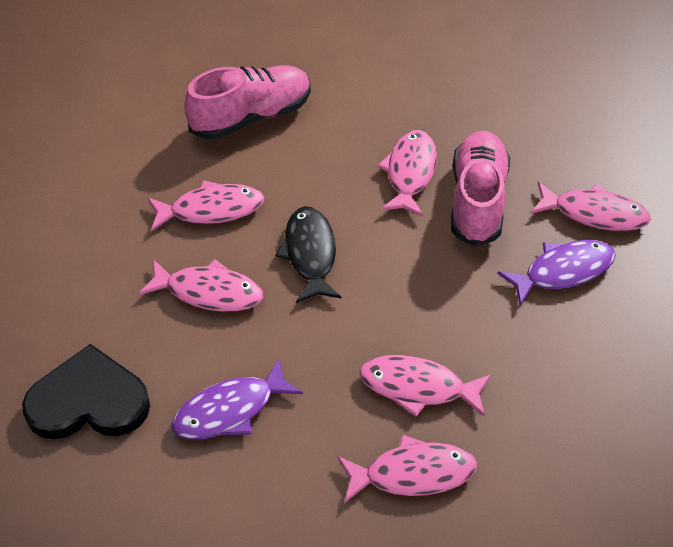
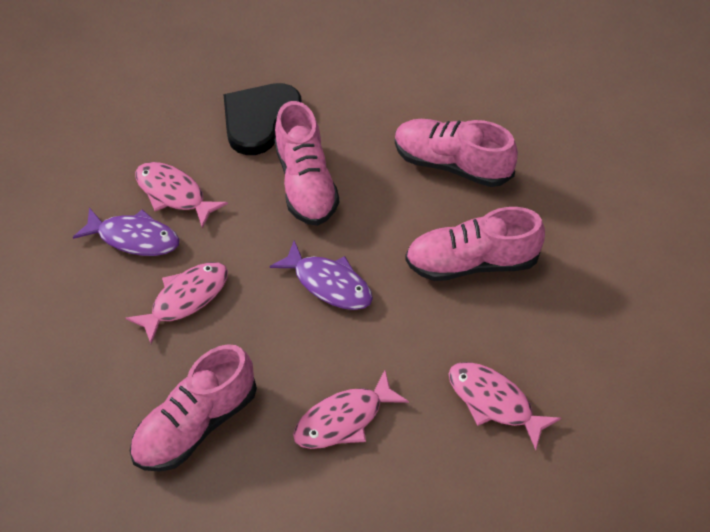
black fish: [275,206,341,303] = 1 -> none = 0
pink fish: [138,259,263,312] [147,180,264,231] [338,435,477,503] [359,355,491,417] [377,130,437,217] [531,182,651,231] = 6 -> [126,262,228,344] [135,162,228,229] [293,370,409,449] [449,362,561,450] = 4
pink shoe: [184,65,311,140] [451,131,510,247] = 2 -> [130,344,257,472] [275,101,339,226] [395,119,518,187] [405,207,545,281] = 4

